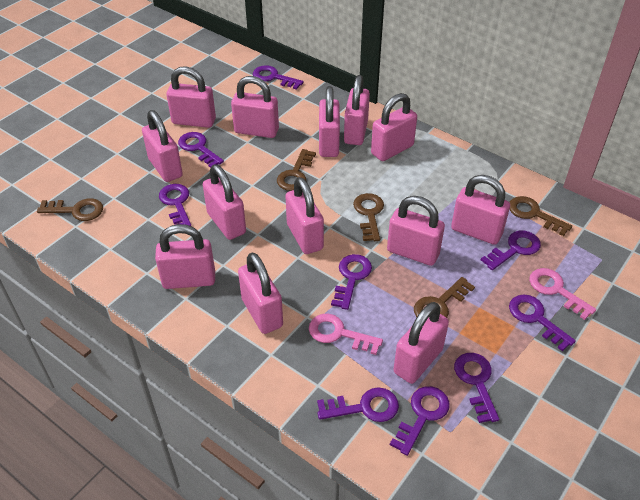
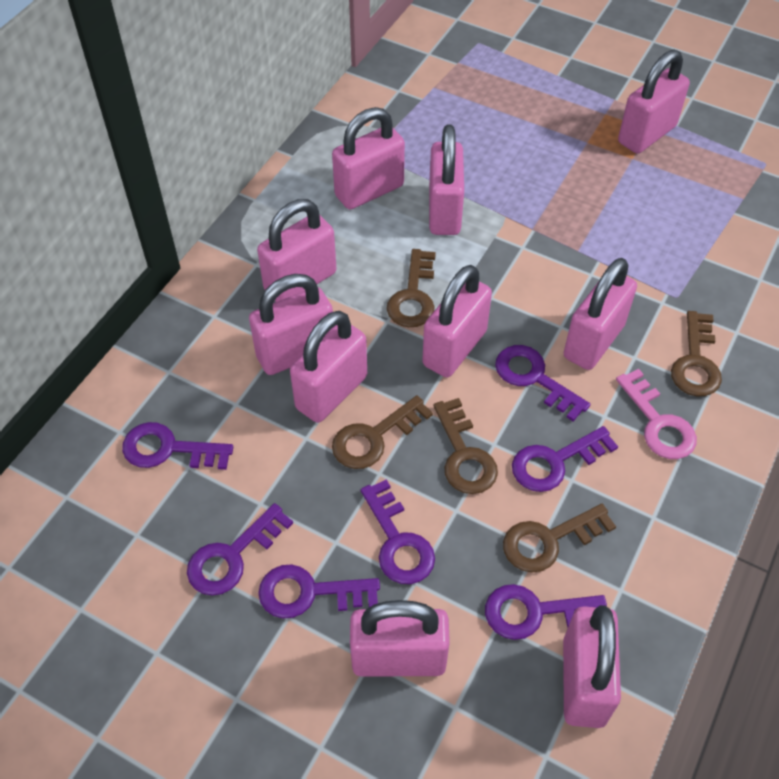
pink key: [309,314,383,355] [529,268,596,320] = 2 -> [616,369,697,459] = 1
pink padlock: [142,110,183,182] [155,224,215,289] [166,66,216,128] [203,164,246,240] [231,76,279,138] [238,253,283,334] [285,177,324,254] [319,86,340,157] [344,75,370,145] [371,93,417,161] [387,196,445,266] [393,302,449,384] [451,175,510,245] = 13 -> [249,274,333,375] [257,199,336,302] [290,311,367,423] [332,107,405,210] [350,600,450,677] [422,265,492,377] [429,124,464,235] [563,605,621,728] [564,258,637,370] [618,50,690,154] = 10
purple key: [159,184,191,226] [178,132,224,168] [253,65,304,90] [317,388,399,422] [331,254,372,310] [390,386,450,456] [454,353,499,423] [481,231,541,270] [509,294,576,351] = 9 -> [122,422,233,470] [187,503,293,596] [258,564,380,618] [361,480,435,584] [485,584,607,640] [495,345,591,421] [512,426,618,492] = 7

